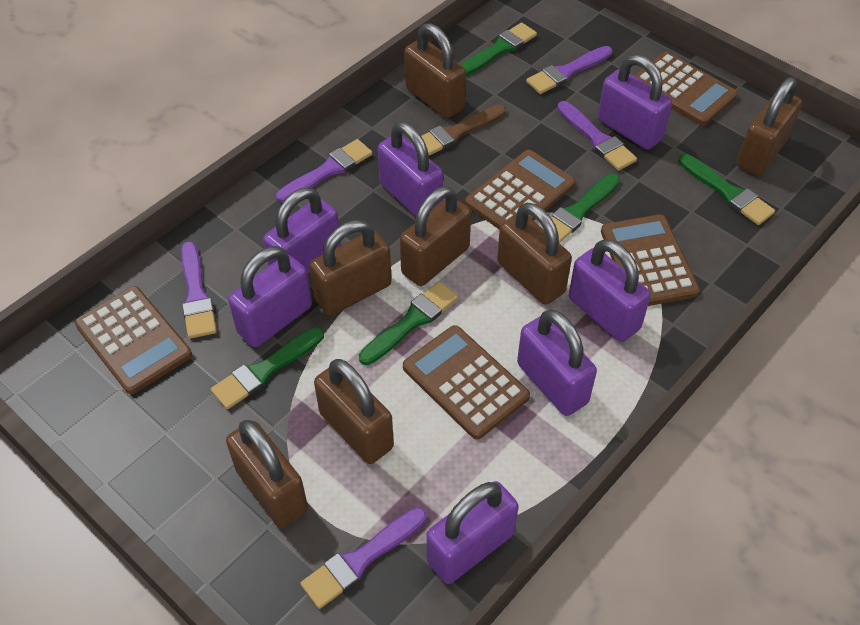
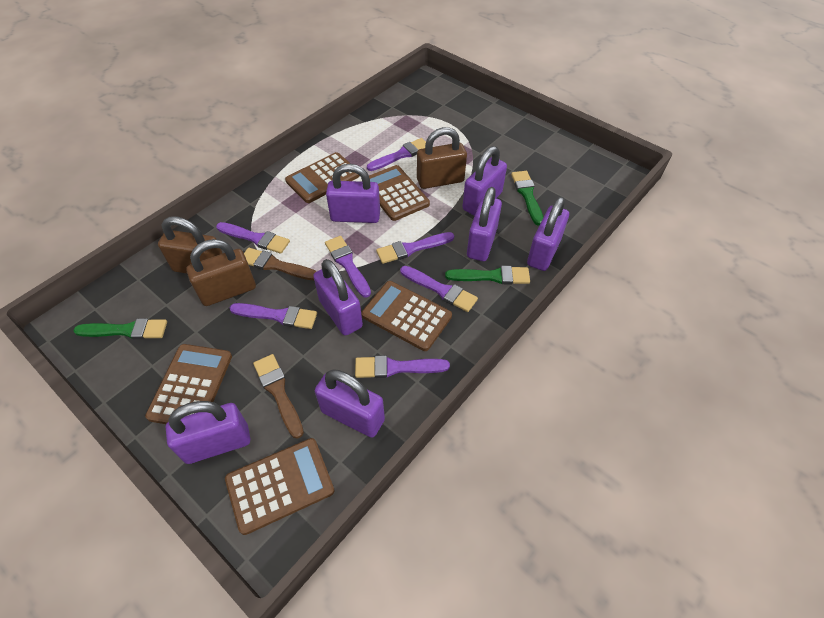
brown brush: [421,105,506,156] = 1 -> [244,248,317,280] [253,354,304,439] = 2
brown padlock: [226,420,308,528] [309,220,392,316] [314,359,394,464] [400,186,471,286] [404,23,466,118] [497,203,572,305] [737,77,802,175] = 7 -> [158,216,223,274] [186,239,256,306] [417,127,467,189] = 3
green brush: [211,327,324,409] [359,281,458,365] [460,23,537,76] [540,174,620,243] [679,154,775,225] = 5 -> [73,318,167,339] [445,266,530,284] [511,171,543,226] = 3
purple brush: [181,242,217,339] [276,139,372,203] [300,507,426,609] [526,46,612,94] [557,101,637,171] = 5 -> [216,222,290,254] [230,303,317,329] [325,236,371,298] [355,355,450,378] [367,138,426,171] [376,232,454,264] [400,266,478,312] = 7

